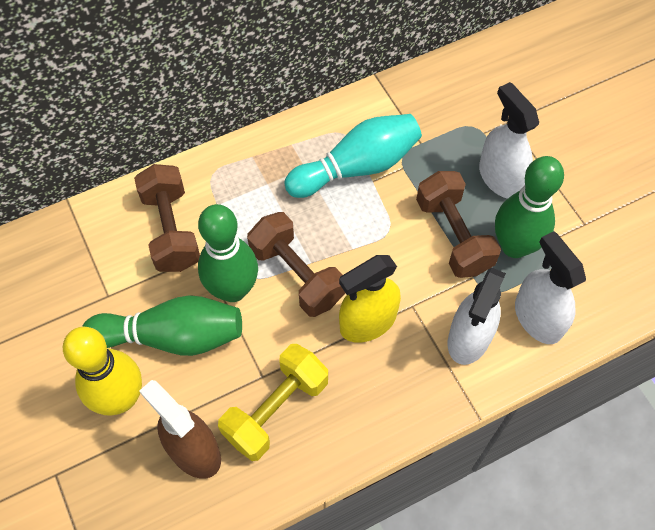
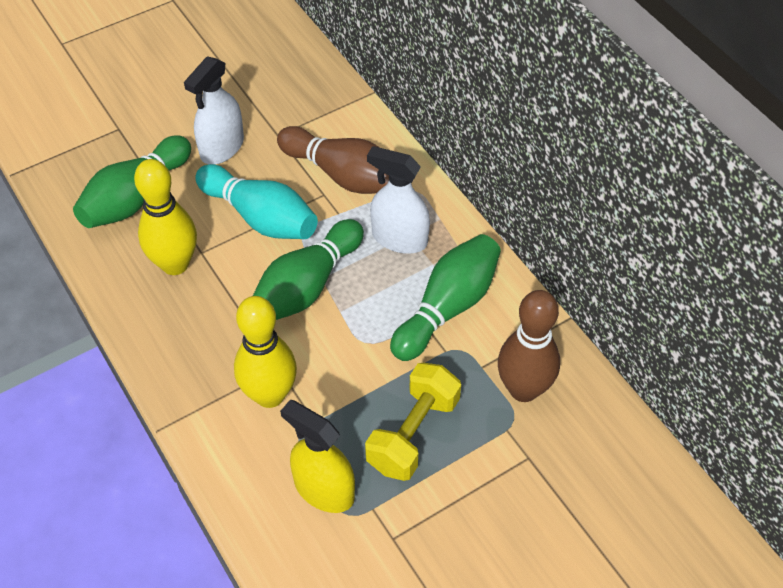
brown bowling pin: none = 0 -> [277,126,389,194] [498,290,560,402] = 2
brown dumbbell: [134,164,200,272] [247,212,345,317] [416,171,501,278] = 3 -> none = 0
brown spray bottle: [139,380,221,479] = 1 -> none = 0
white spray bottle: [448,268,506,365] [479,82,539,199] [515,231,586,344] = 3 -> [184,56,244,164] [367,146,430,254] = 2
yellow bowling pin: [63,327,142,416] = 1 -> [134,159,197,275] [234,296,297,408] = 2

